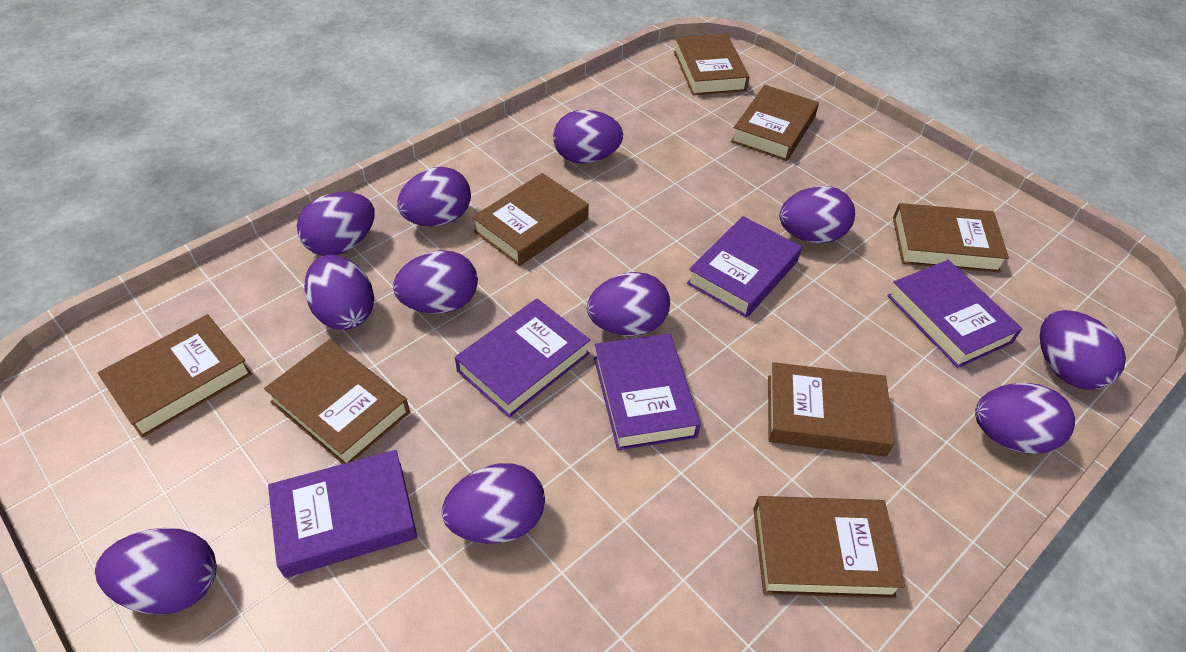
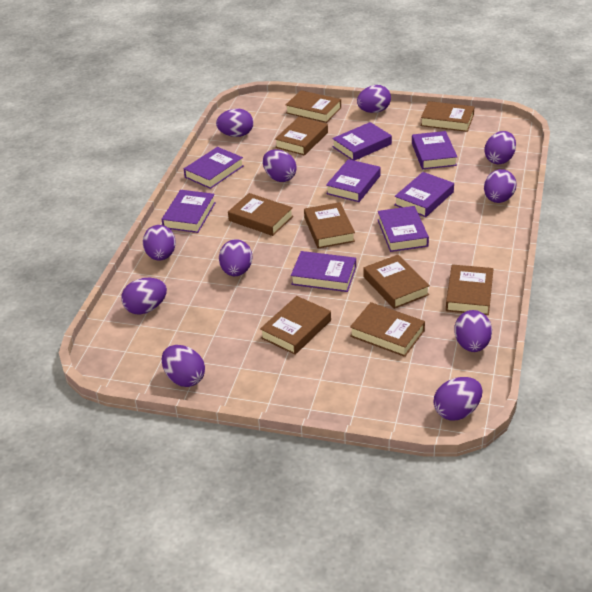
brown book: [97,314,252,438] [264,339,410,464] [472,173,589,266] [674,34,749,95] [731,85,819,161] [753,496,905,598] [768,362,895,457] [893,203,1009,273] = 8 -> [228,193,293,236] [260,296,331,355] [275,117,328,156] [286,90,341,123] [304,202,355,248] [350,302,425,357] [363,255,430,309] [421,101,474,132] [446,264,494,315] = 9
purple book: [268,450,417,578] [455,299,590,418] [594,333,701,450] [687,216,802,318] [887,260,1022,368] = 5 -> [161,190,216,233] [184,147,244,189] [291,251,356,292] [326,159,381,202] [332,122,392,161] [378,206,429,252] [395,172,454,217] [412,131,457,170] = 8

